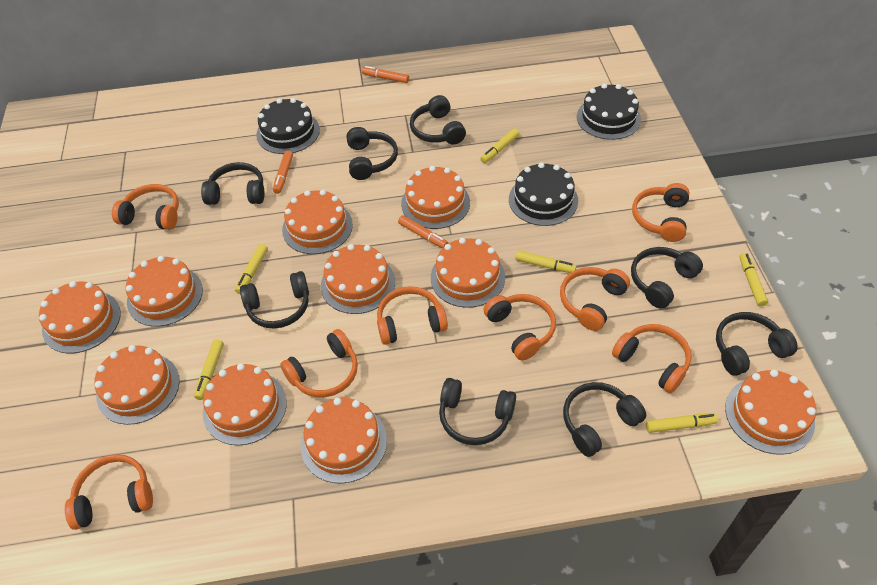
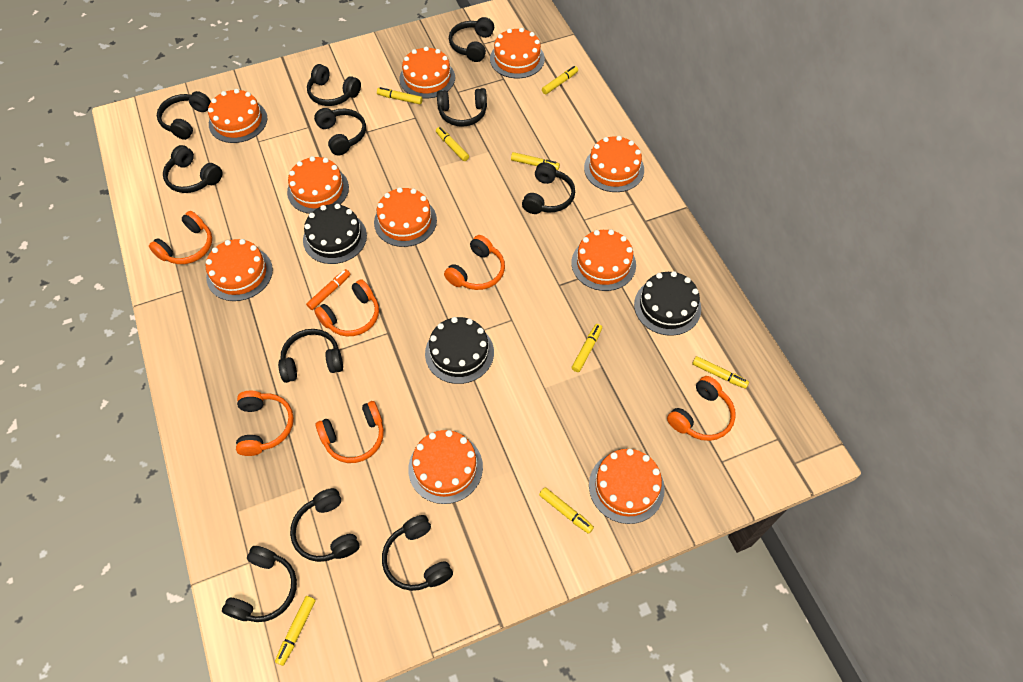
black headphones: [201,162,264,205] [240,271,309,329] [347,127,398,180] [410,95,466,145] [439,378,516,445] [563,382,646,457] [631,247,703,309] [716,312,798,376] = 8 -> [157,91,211,140] [163,145,222,193] [222,546,297,622] [278,329,343,383] [290,488,360,562] [307,64,361,106] [314,108,366,155] [382,515,453,591] [437,88,487,127] [449,17,494,62] [522,162,575,214] = 11
orange headphones: [65,454,153,530] [112,184,179,230] [280,329,358,397] [377,286,448,345] [483,294,556,360] [560,267,630,331] [612,324,692,393] [632,183,689,242] = 8 -> [149,211,212,264] [236,391,294,456] [314,279,379,336] [316,401,384,463] [444,235,505,290] [667,376,736,441] = 6
orange marker: [273,150,293,194] [362,66,409,83] [398,215,448,248] = 3 -> [306,269,351,310] = 1
yellow marker: [194,339,224,400] [235,244,268,294] [480,128,519,163] [515,250,577,273] [646,413,718,433] [740,253,768,307] = 6 -> [275,596,316,666] [377,87,422,104] [436,127,469,161] [511,152,560,170] [539,487,594,534] [542,66,578,94] [572,324,602,372] [692,356,749,389] = 8

